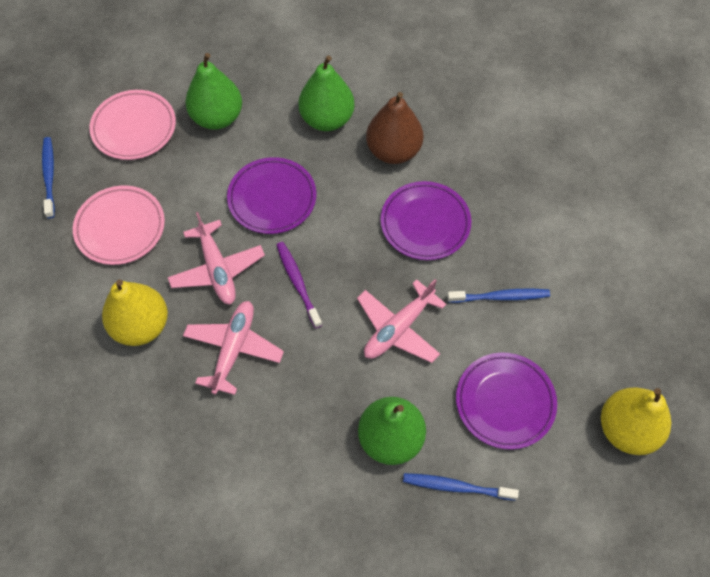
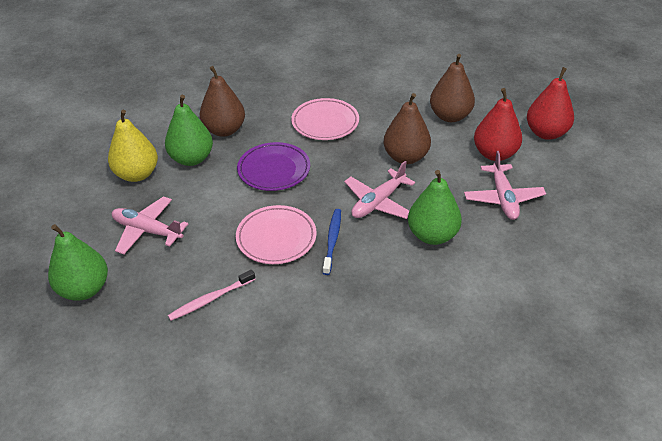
blue toothbrush: [42,137,55,218] [403,473,519,501] [447,289,550,303] = 3 -> [323,209,341,275] = 1
brown pear: [366,92,423,164] = 1 -> [199,66,245,137] [383,93,431,164] [430,54,475,122] = 3
pink toothbrush: none = 0 -> [168,270,255,321] = 1
purple plate: [227,157,317,234] [380,181,471,260] [456,353,557,450] = 3 -> [237,142,310,191] = 1
purple toothbrush: [277,242,322,328] = 1 -> none = 0
red pear: none = 0 -> [474,88,522,161] [527,67,574,140] = 2
yellow pear: [102,280,168,346] [601,387,671,455] = 2 -> [108,110,158,182] = 1

